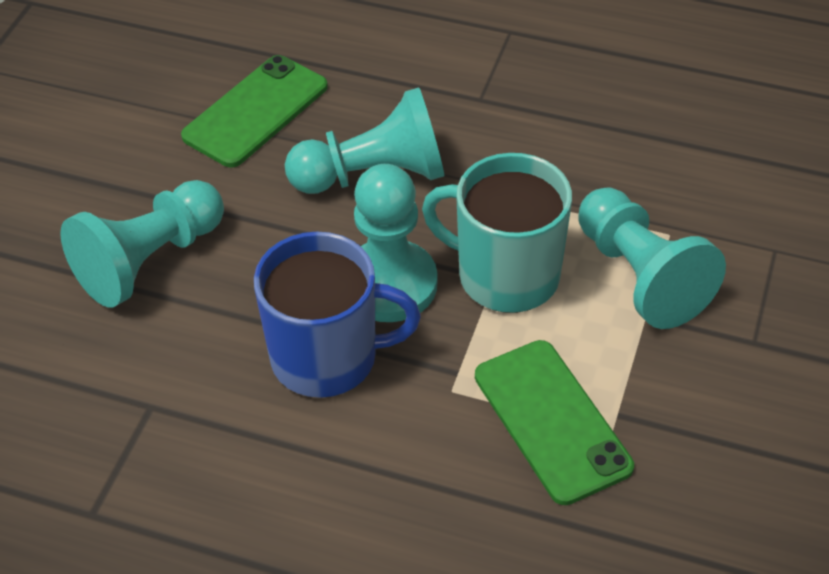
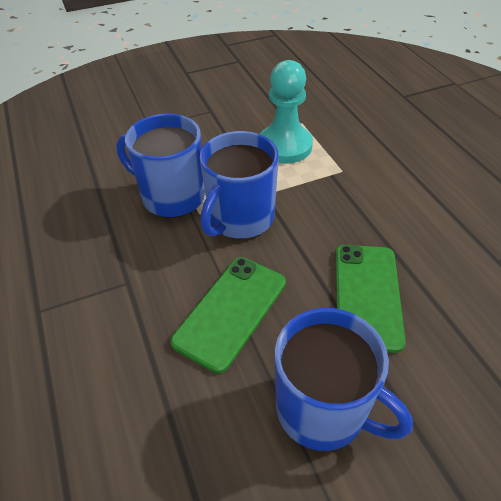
blue mug: [254,231,420,398] = 1 -> [116,114,205,218] [200,131,279,239] [275,308,413,451] = 3
turquoise mug: [422,153,572,313] = 1 -> none = 0
turquoise pawn: [60,180,224,308] [285,87,444,194] [354,164,437,322] [578,188,726,329] = 4 -> [260,60,313,163] = 1

